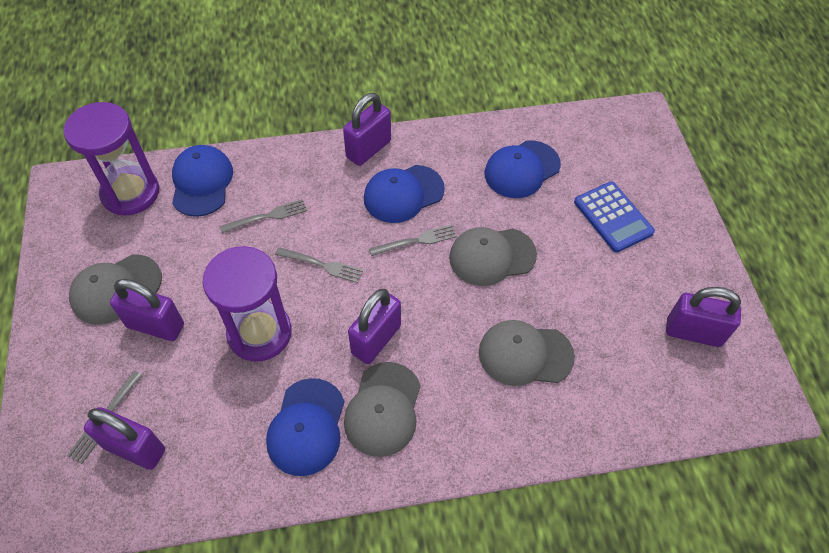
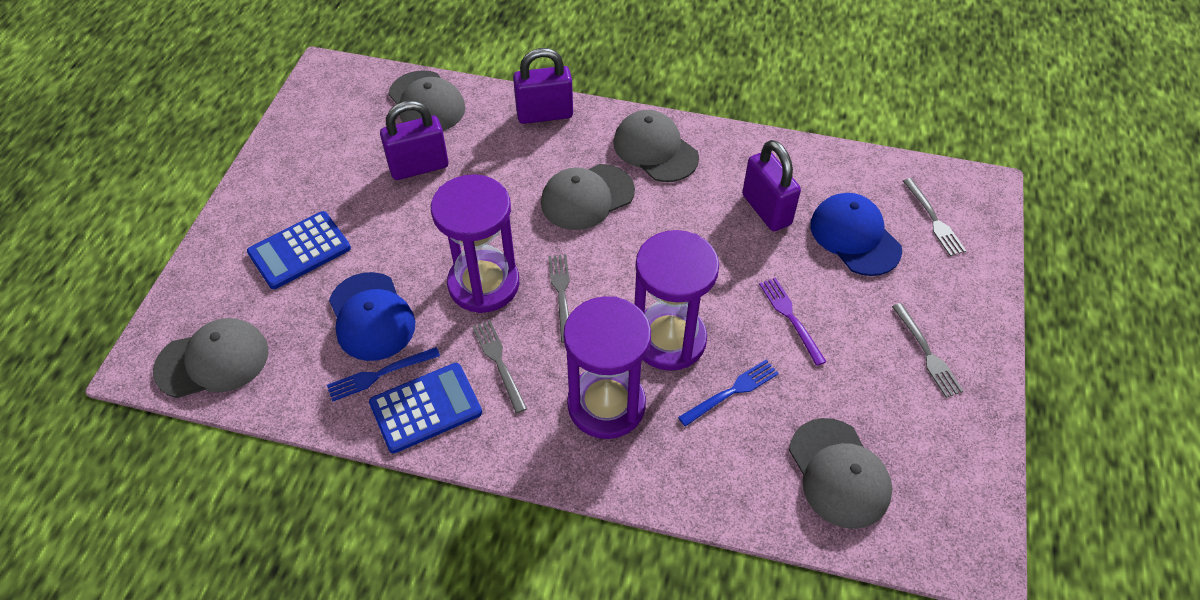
blue calculator: [574,182,655,253] = 1 -> [247,211,351,289] [369,363,482,453] = 2
blue cap: [172,145,233,217] [266,378,344,476] [364,165,445,223] [484,140,561,198] = 4 -> [329,272,415,361] [810,193,902,276] = 2
blue fork: none = 0 -> [327,347,440,402] [678,360,779,427] = 2
grey cap: [69,254,162,325] [344,362,421,457] [449,227,537,286] [479,320,575,386] = 4 -> [153,318,268,398] [388,70,465,131] [541,164,635,230] [613,110,699,182] [789,418,892,529] = 5
purple fork: none = 0 -> [759,277,827,366] = 1
purple hourglass: [64,102,159,216] [203,246,292,362] = 2 -> [431,174,519,313] [563,296,651,439] [635,230,719,371] = 3
purple padlock: [84,407,165,470] [110,279,184,341] [343,93,391,166] [348,289,401,364] [666,287,741,347] = 5 -> [380,101,448,180] [513,48,573,124] [742,140,801,231] = 3

